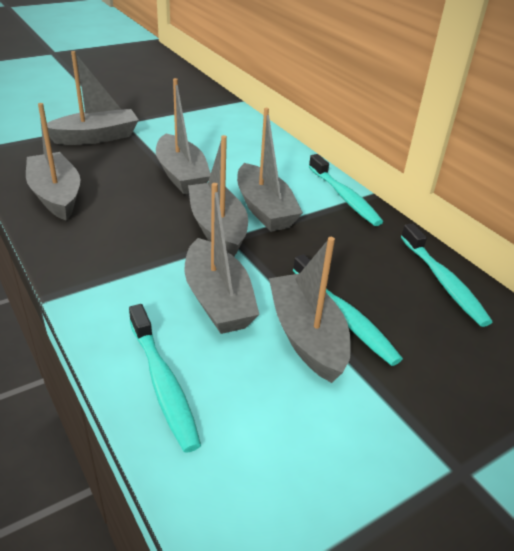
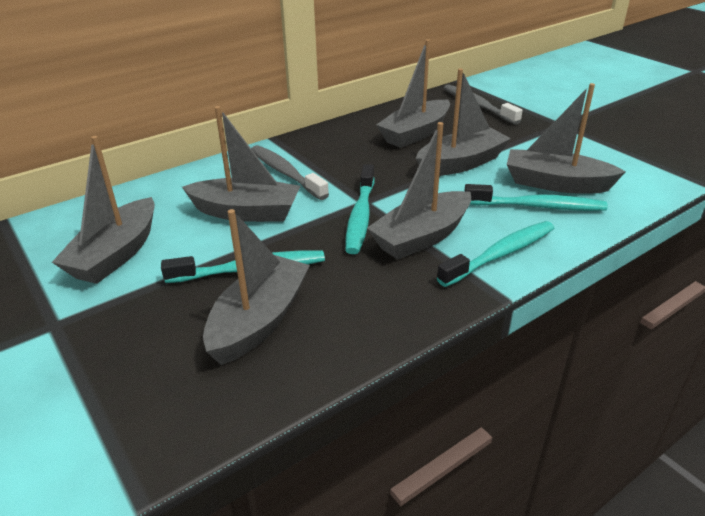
grey toothbrush: none = 0 -> [251,145,329,200] [444,84,523,125] = 2

